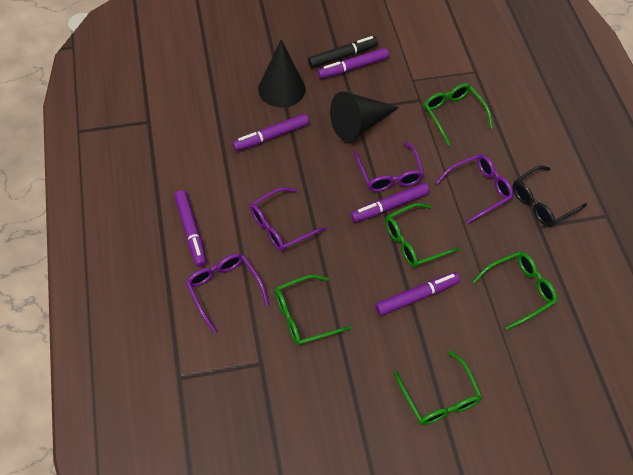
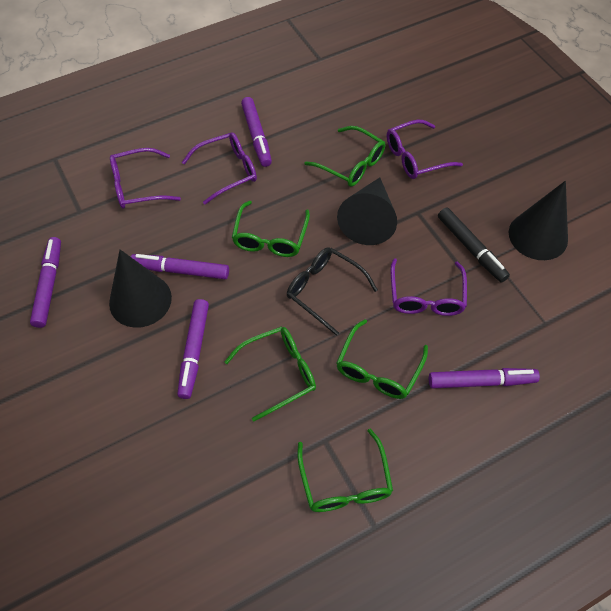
black cone: [258,39,305,107] [330,91,399,142] = 2 -> [109,250,172,328] [337,177,397,245] [509,181,568,260] = 3

